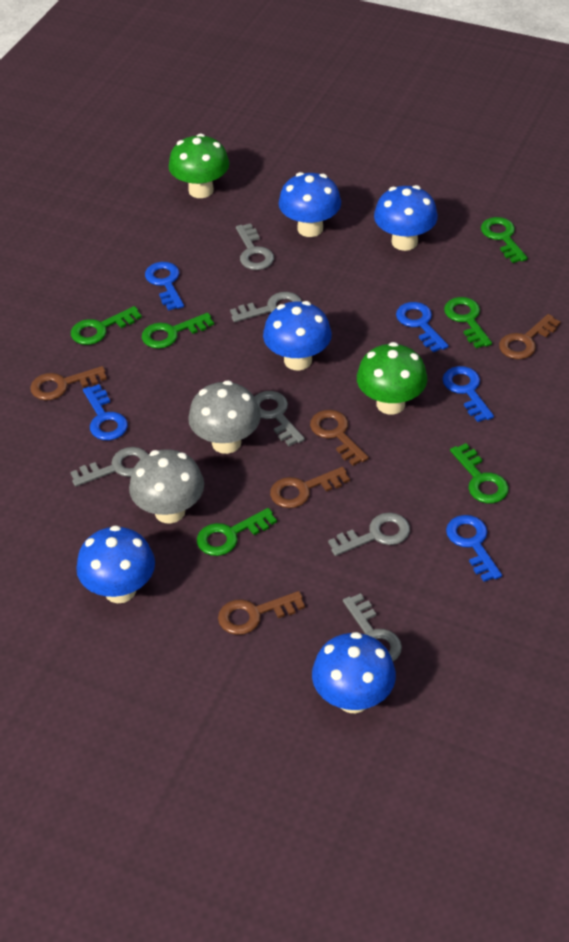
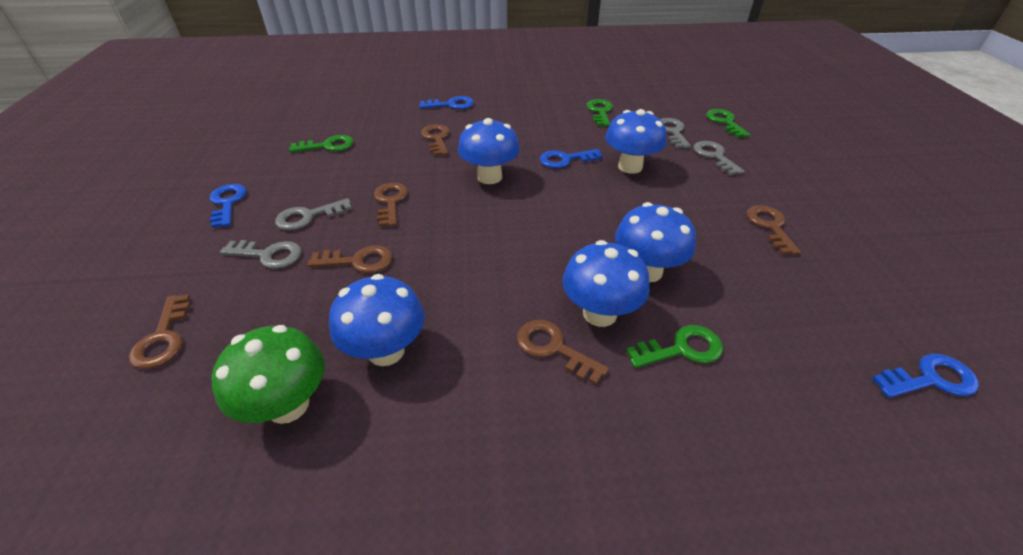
blue key: [83,384,128,440] [145,262,184,311] [396,302,449,352] [443,366,494,422] [446,515,502,582] = 5 -> [210,184,246,228] [419,96,474,109] [540,149,603,168] [872,354,979,398] = 4
brown key: [30,366,107,400] [218,591,305,635] [270,467,350,508] [310,410,369,466] [499,314,561,360] = 5 -> [129,294,190,369] [307,245,393,273] [374,183,408,227] [421,124,450,156] [517,320,609,385] [747,205,801,255] = 6
green key: [71,306,142,345] [142,313,214,349] [197,508,277,556] [444,297,492,348] [450,443,509,503] [481,217,528,263] = 6 -> [289,135,354,152] [587,99,613,126] [626,325,723,368] [706,109,750,138] = 4
green mushroom: [168,134,229,198] [357,342,427,415] = 2 -> [211,325,325,424] = 1
grey key: [70,447,148,487] [230,292,302,322] [236,223,274,270] [254,391,305,446] [328,512,410,556] [343,593,402,661] = 6 -> [220,240,302,269] [275,198,352,230] [660,118,691,148] [694,141,744,175] = 4
grey mushroom: [129,449,204,524] [188,380,261,454] = 2 -> none = 0

